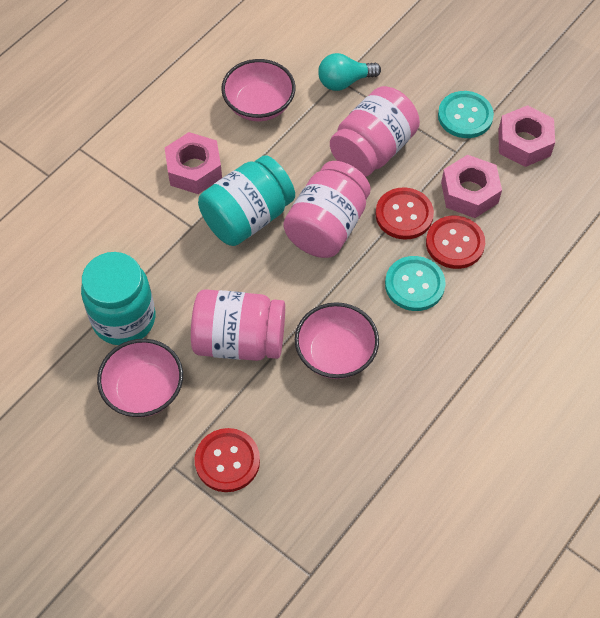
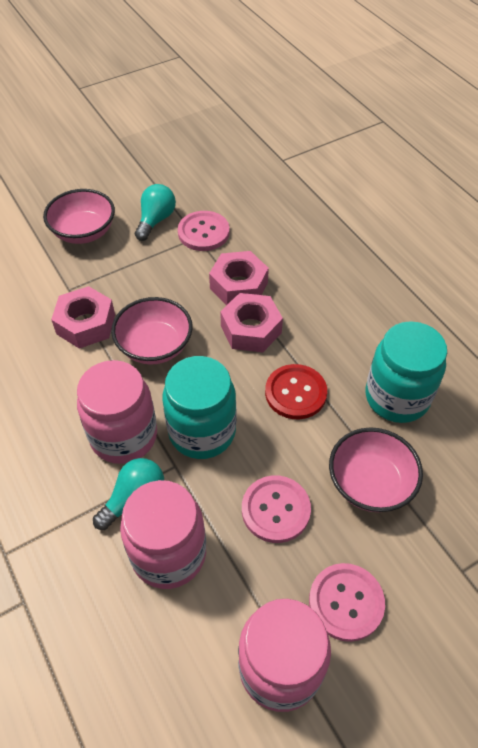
pink button: none = 0 -> [178,211,229,251] [242,475,311,543] [309,563,385,642] = 3
red button: [195,428,260,492] [375,187,434,240] [426,216,485,269] = 3 -> [265,364,327,419] = 1
turquoise button: [385,256,446,311] [438,91,494,138] = 2 -> none = 0
turquoise light bulb: [318,53,381,91] = 1 -> [93,458,164,530] [135,184,176,241] = 2

